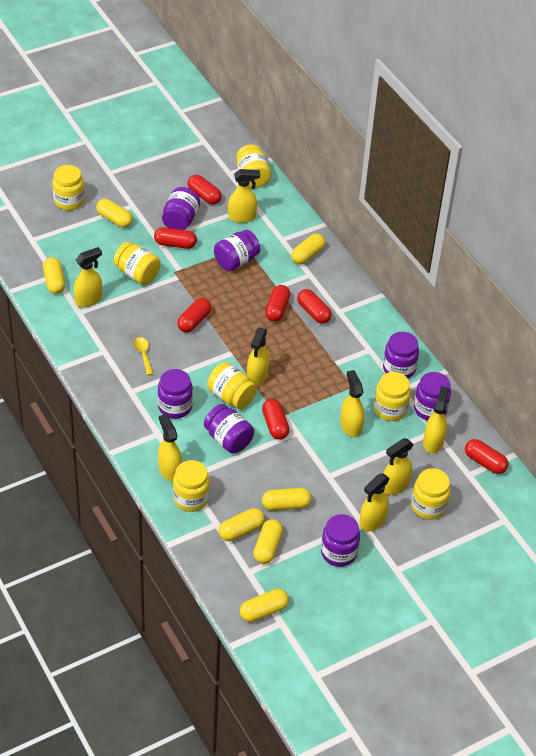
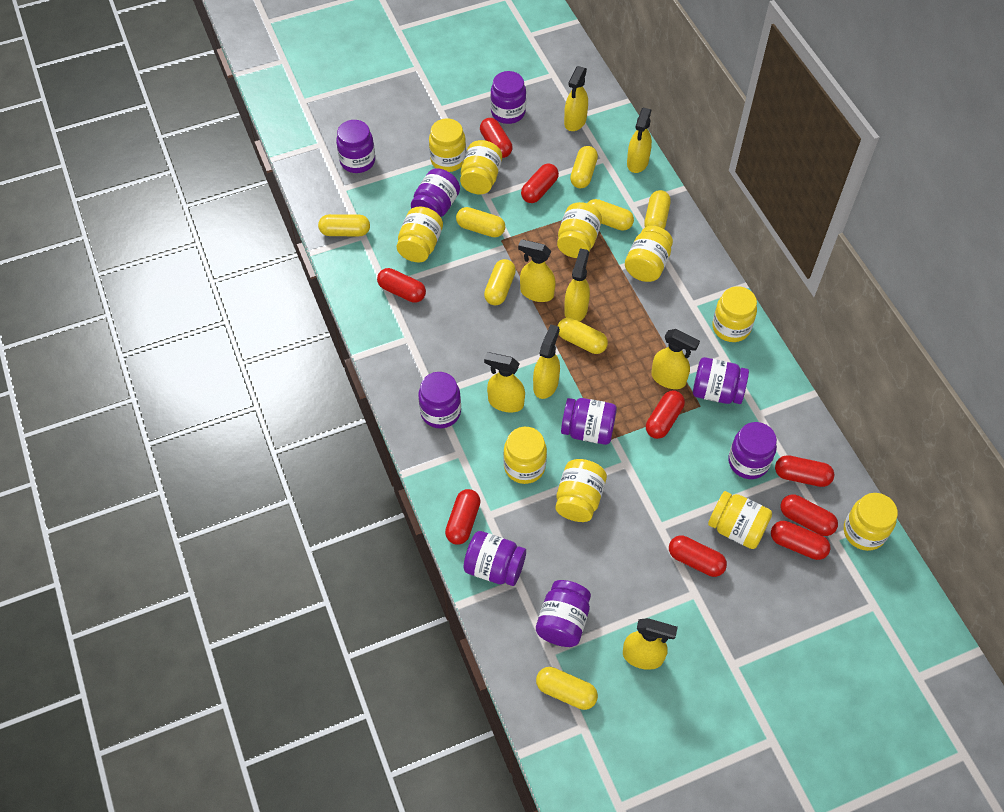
purple jar: [158,369,193,419] [162,187,200,230] [204,404,254,453] [214,230,260,271] [321,514,360,567] [383,332,419,379] [414,372,451,421] = 7 -> [336,120,375,173] [411,169,460,217] [418,372,461,428] [463,531,526,586] [490,71,526,124] [536,580,591,647] [561,398,617,445] [693,357,749,404] [728,422,777,479] = 9
red capsule: [154,227,197,249] [177,298,211,333] [188,175,222,205] [262,399,290,440] [265,285,290,322] [297,289,332,324] [465,439,509,474] = 7 -> [377,268,426,303] [445,489,481,545] [480,118,513,158] [521,163,559,203] [646,391,685,439] [669,536,727,577] [771,521,831,560] [775,455,834,487] [781,494,838,536] = 9
yellow capsule: [43,257,65,294] [96,199,133,228] [218,508,265,541] [240,589,289,622] [253,519,283,564] [262,488,311,511] [291,233,325,264] = 7 -> [318,214,370,236] [456,207,505,237] [484,259,516,305] [536,667,598,710] [558,318,608,354] [570,146,598,188] [588,199,634,231] [644,190,671,229] = 8
yellow jar: [52,165,85,210] [114,242,161,285] [173,460,210,512] [207,362,257,409] [236,145,271,188] [374,372,411,421] [411,468,451,520] = 7 -> [397,207,443,262] [429,118,466,172] [460,140,502,194] [503,427,547,484] [555,459,607,522] [557,202,602,258] [625,226,673,282] [708,491,772,549] [712,286,757,342] [844,493,898,551] = 10
yellow spoon: [134,337,153,375] = 1 -> none = 0

